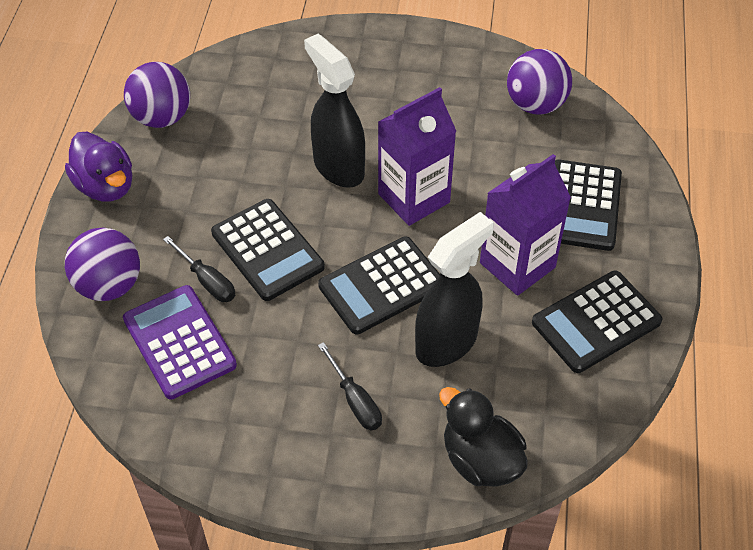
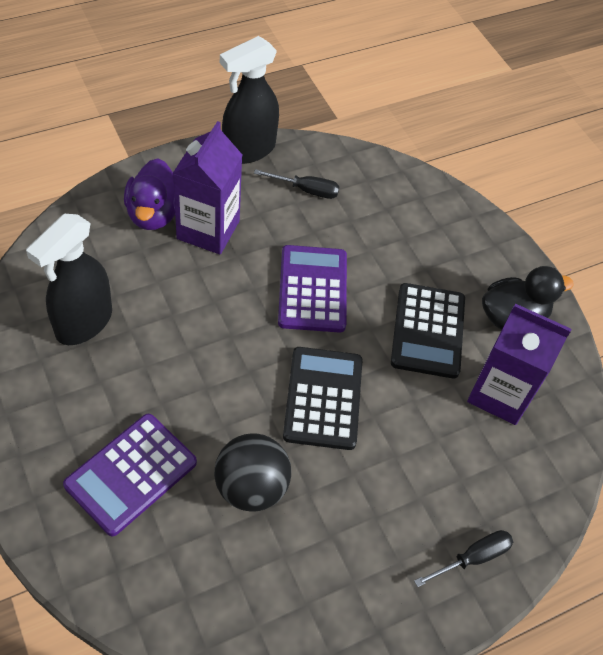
black ball: none = 0 -> [214,433,291,512] = 1
black calculator: [211,199,325,301] [318,236,440,335] [532,271,662,373] [555,160,622,251] = 4 -> [283,347,362,450] [391,283,465,378] = 2
purple ball: [65,228,140,301] [124,62,190,128] [507,49,572,114] = 3 -> none = 0
purple calculator: [123,285,237,400] = 1 -> [63,414,197,536] [278,245,347,333] = 2

